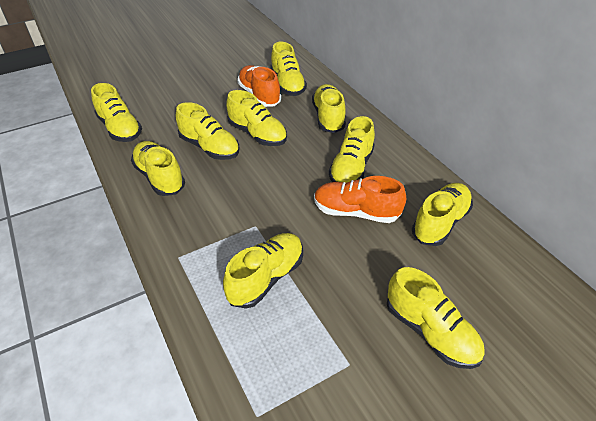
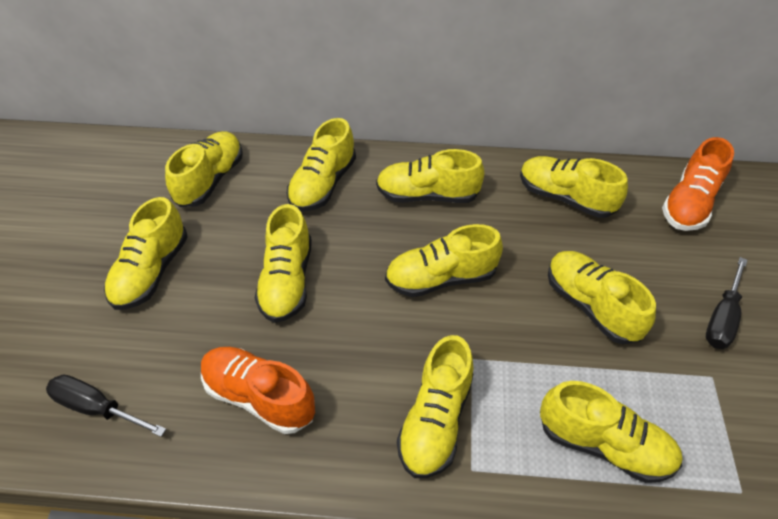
black screwdriver: none = 0 -> [46,374,166,437] [706,257,747,349] = 2

